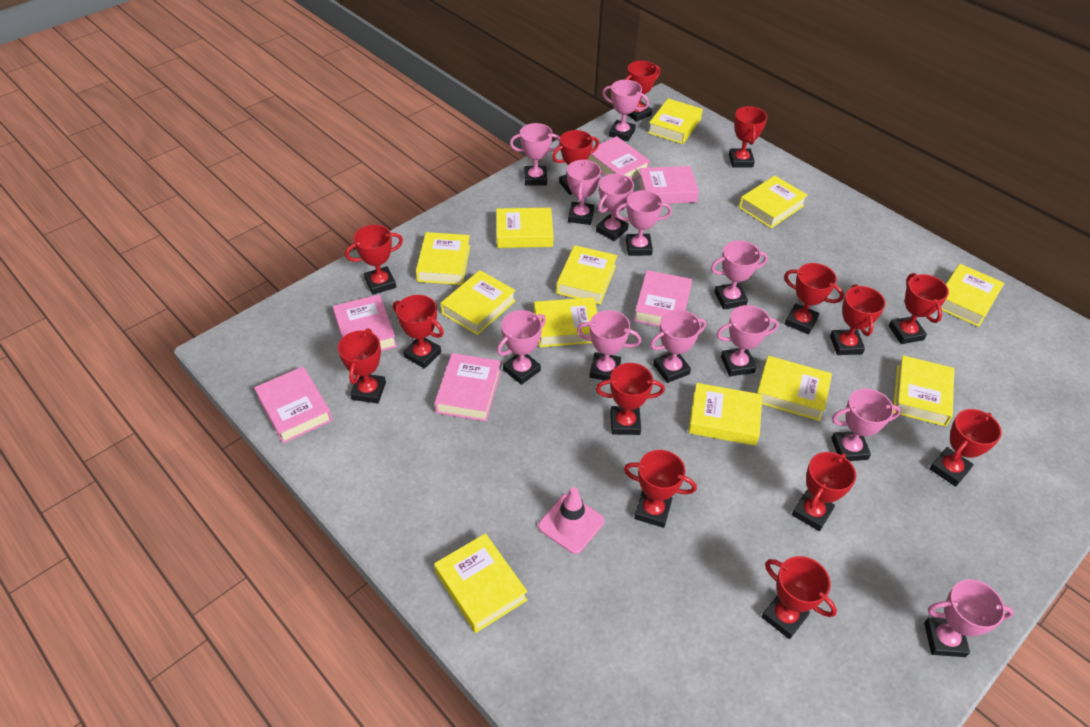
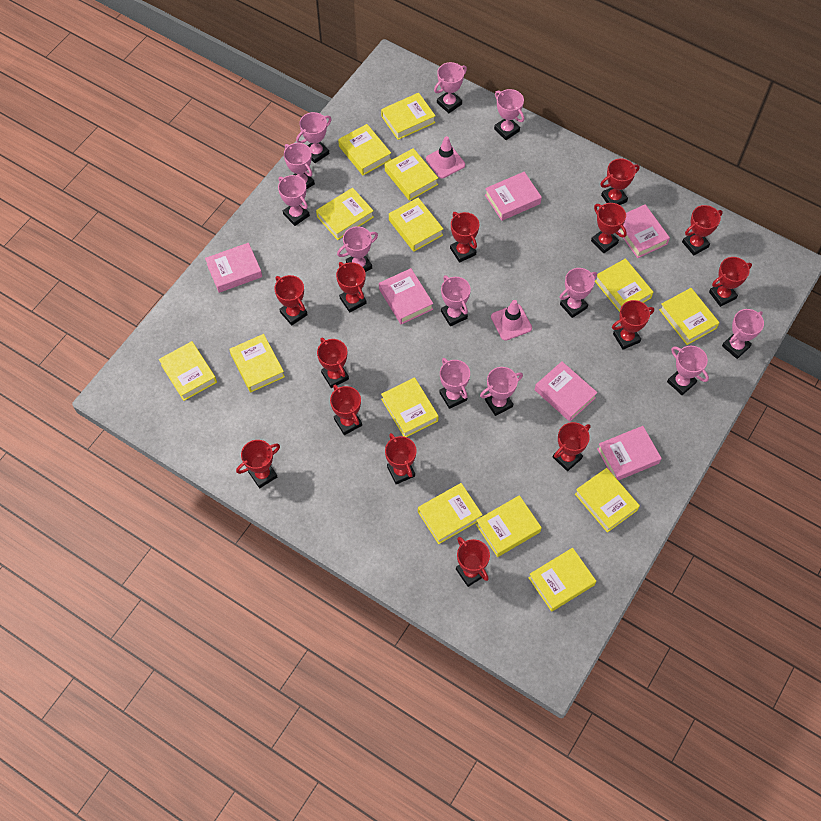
pink traffic cone: [538,487,605,554] = 1 -> [426,136,465,178] [491,300,532,341] = 2
yellow book: [416,232,470,285] [434,533,528,633] [441,270,516,335] [496,208,554,248] [534,297,598,347] [556,245,617,304] [648,98,703,144] [688,383,762,446] [739,176,808,228] [757,356,832,421] [894,355,954,426] [941,264,1005,327] = 12 -> [159,341,217,401] [229,334,285,393] [316,188,374,240] [338,124,391,175] [381,93,435,140] [381,377,439,437] [385,148,438,201] [389,198,443,252] [418,483,483,544] [476,495,542,557] [529,548,596,612] [575,468,640,533] [595,258,653,312] [659,288,719,345] = 14

